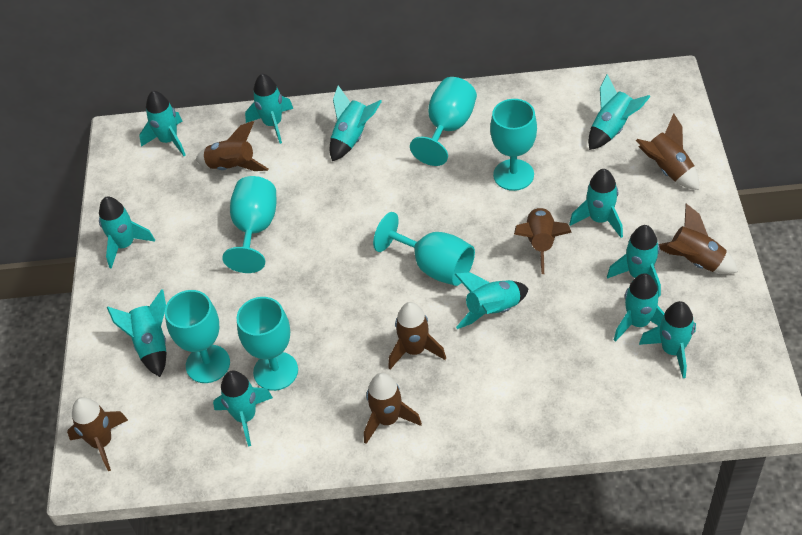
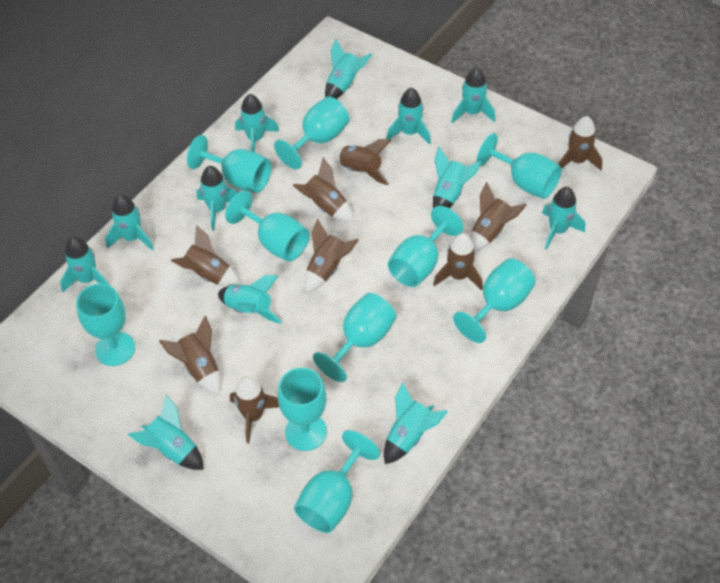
brown rocket: [67,397,128,471] [196,121,268,171] [364,373,422,444] [388,302,446,369] [514,207,572,274] [636,113,699,190] [659,204,738,274] = 7 -> [159,316,221,395] [171,225,240,287] [230,376,279,443] [292,157,353,222] [305,219,359,293] [334,139,391,185] [433,233,483,291] [470,182,527,252] [558,116,602,170] = 9
turquoise goblet: [165,290,230,383] [222,176,276,273] [237,297,298,391] [373,212,475,286] [410,77,477,166] [490,99,537,191] = 6 -> [76,284,135,366] [187,135,271,193] [225,191,309,262] [274,97,350,169] [278,368,327,451] [294,430,380,533] [313,293,396,382] [388,206,464,287] [453,258,536,343] [477,133,562,199] = 10

